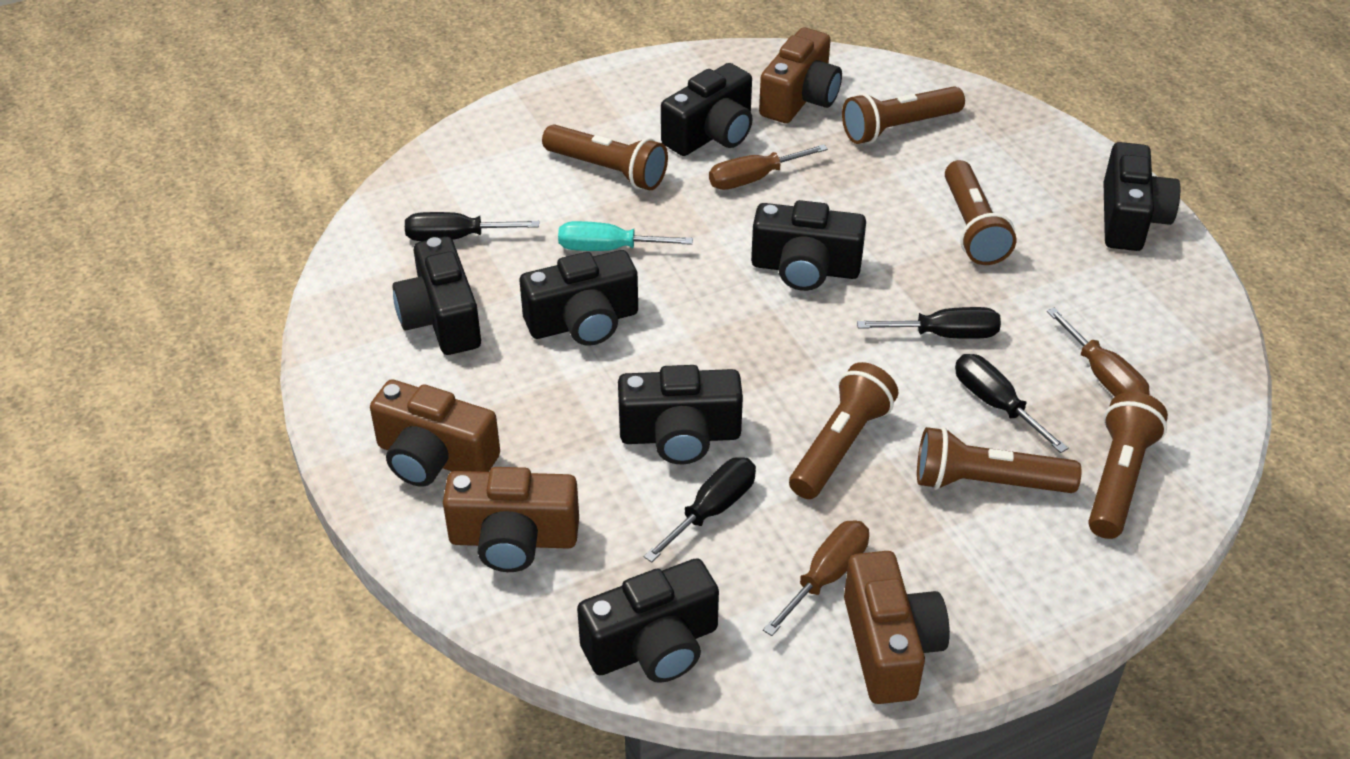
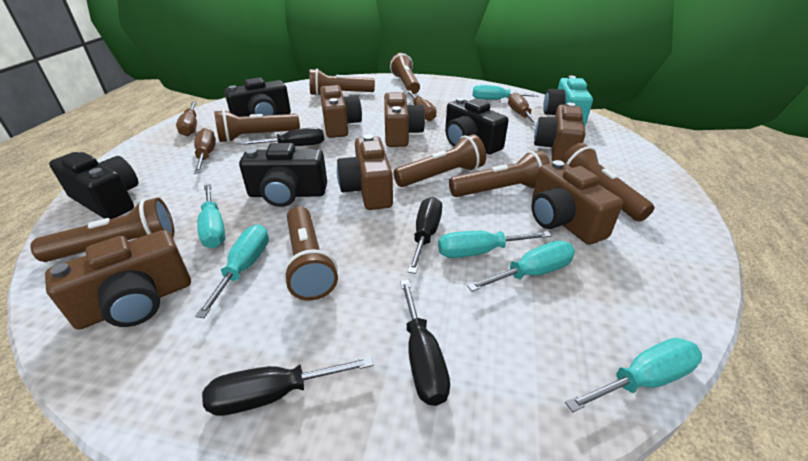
black camera: [392,236,481,355] [520,250,638,346] [577,558,719,683] [618,365,743,464] [661,63,753,156] [751,200,866,291] [1103,142,1181,251] = 7 -> [49,152,138,219] [224,77,291,117] [239,143,327,207] [445,98,509,154] = 4
brown camera: [370,379,500,487] [443,467,579,572] [759,27,842,123] [844,551,950,704] = 4 -> [45,230,191,330] [320,85,362,138] [337,135,393,210] [384,92,425,147] [532,160,623,245] [534,103,585,161] = 6
brown flashlight: [542,124,668,190] [789,362,898,499] [842,86,965,144] [917,427,1081,493] [945,160,1016,265] [1088,392,1168,539] = 6 -> [30,198,174,262] [214,109,300,143] [283,206,338,300] [309,69,375,96] [390,53,420,94] [393,134,486,187] [449,151,550,197] [560,143,654,221] = 8
brown screwdriver: [709,144,828,190] [763,520,869,636] [1047,308,1150,397] = 3 -> [176,102,197,136] [194,128,216,174] [406,91,437,121] [508,92,537,126] = 4
turquoise camera: none = 0 -> [543,76,593,127] = 1
turquoise screwdriver: [558,221,693,251] = 1 -> [195,225,269,318] [197,184,225,248] [438,231,552,258] [467,241,575,292] [472,85,539,100] [565,338,702,412] = 6

